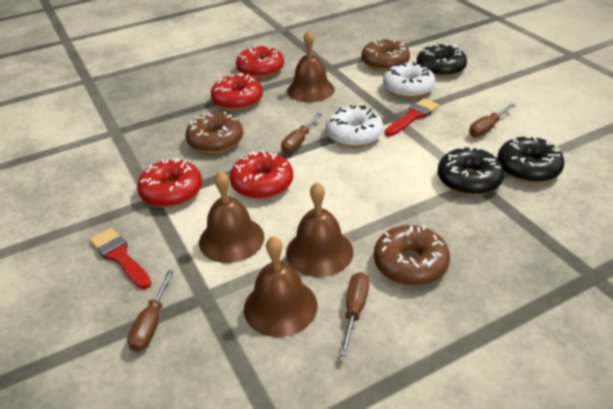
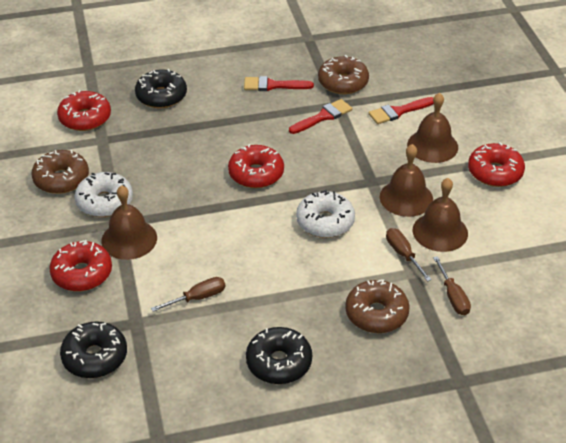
brown screwdriver: [127,270,174,352] [281,113,322,154] [340,272,369,356] [469,104,515,137] = 4 -> [151,277,225,312] [386,228,432,282] [433,256,471,315] = 3
red brush: [90,228,152,289] [384,98,440,136] = 2 -> [244,76,314,91] [289,99,352,134] [369,97,434,124] = 3

